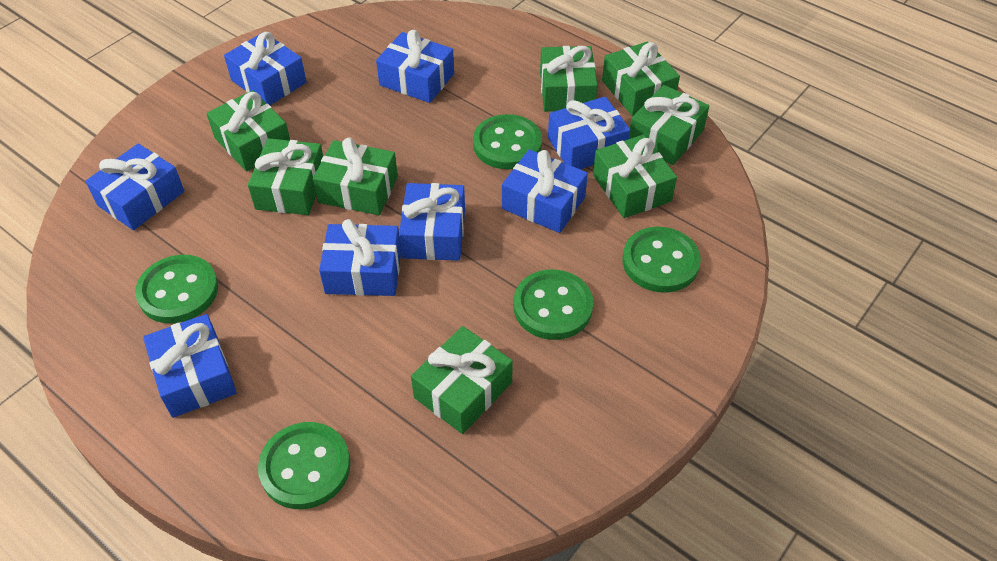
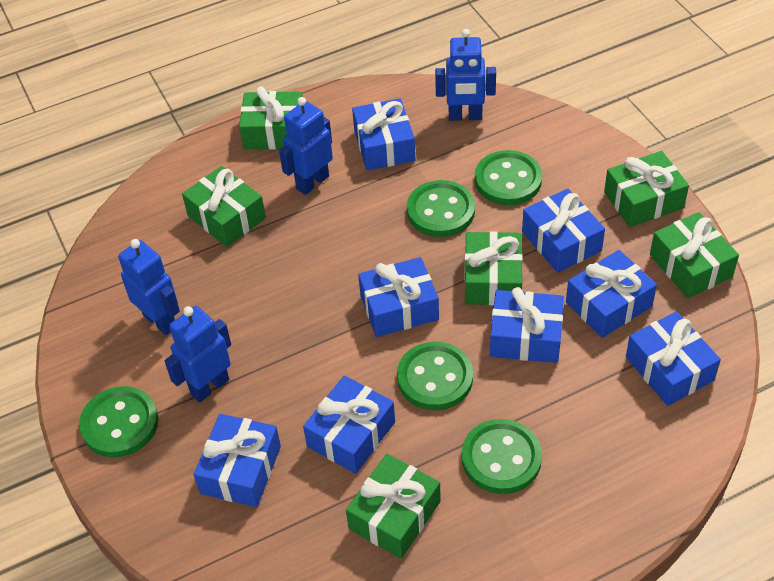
blue robot: none = 0 -> [118,239,180,335] [165,306,231,403] [279,97,333,195] [435,29,496,121] = 4
green gift: [207,90,290,171] [248,138,323,215] [313,137,398,215] [411,326,513,434] [540,46,598,112] [593,135,677,218] [602,42,680,116] [629,85,709,165] = 8 -> [182,166,266,247] [239,86,302,149] [346,454,441,559] [465,231,523,305] [604,151,689,227] [650,212,739,298] = 6

